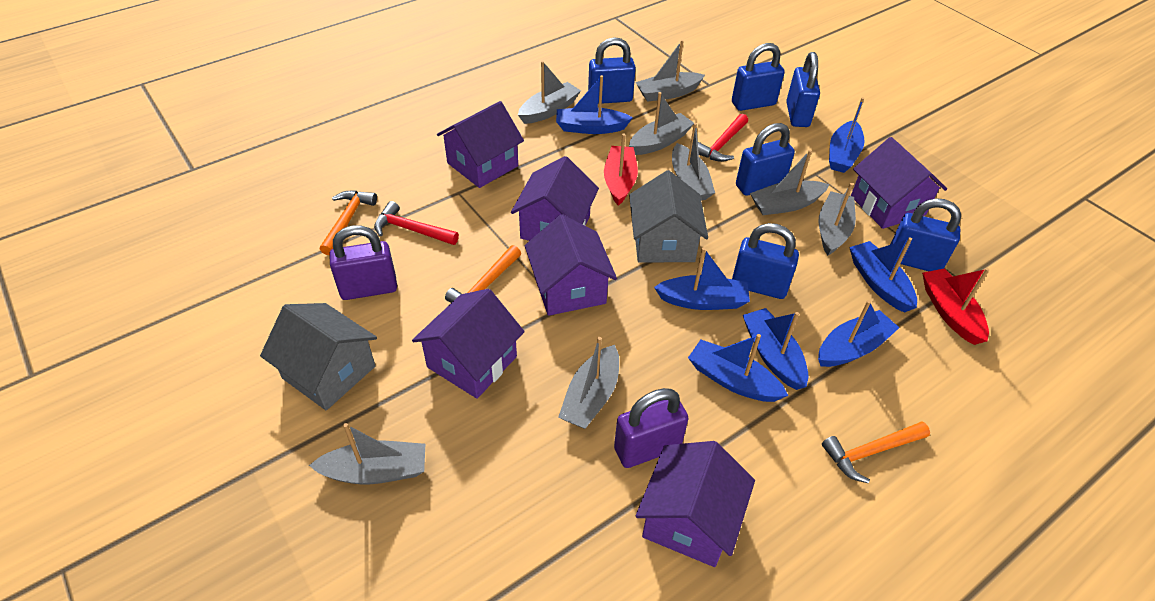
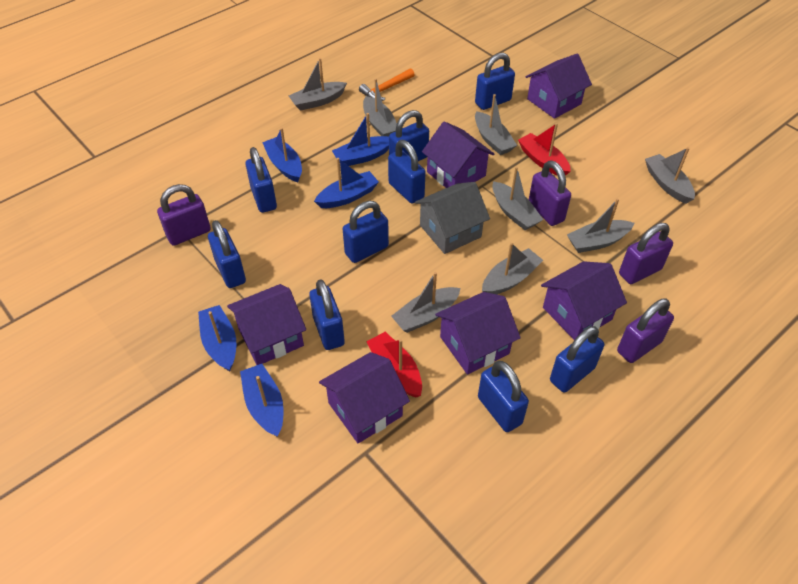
blue boat: [556,75,633,134] [654,247,750,310] [688,334,789,402] [743,308,809,390] [818,300,899,367] [829,97,864,173] [849,237,917,313] = 7 -> [198,305,236,371] [240,364,283,437] [262,127,302,182] [314,158,379,208] [332,113,389,166] = 5
blue padlock: [588,37,636,104] [732,43,785,111] [732,223,799,299] [736,123,795,196] [786,52,820,127] [890,198,961,271] = 6 -> [208,220,246,288] [245,147,277,213] [309,279,345,350] [343,201,389,263] [388,140,426,204] [389,110,429,161] [475,53,515,110] [478,361,529,432] [550,326,604,393] = 9
grey house: [260,303,377,410] [629,170,708,262] = 2 -> [415,182,490,254] = 1
orange hammer: [320,190,377,255] [445,245,521,303] [822,422,930,483] = 3 -> [359,68,415,101] = 1
purple padlock: [329,225,397,300] [614,388,689,468] = 2 -> [157,184,211,246] [529,161,571,226] [617,298,674,363] [619,223,673,284] = 4
red hammer: [374,201,459,245] [698,114,748,162] = 2 -> none = 0

